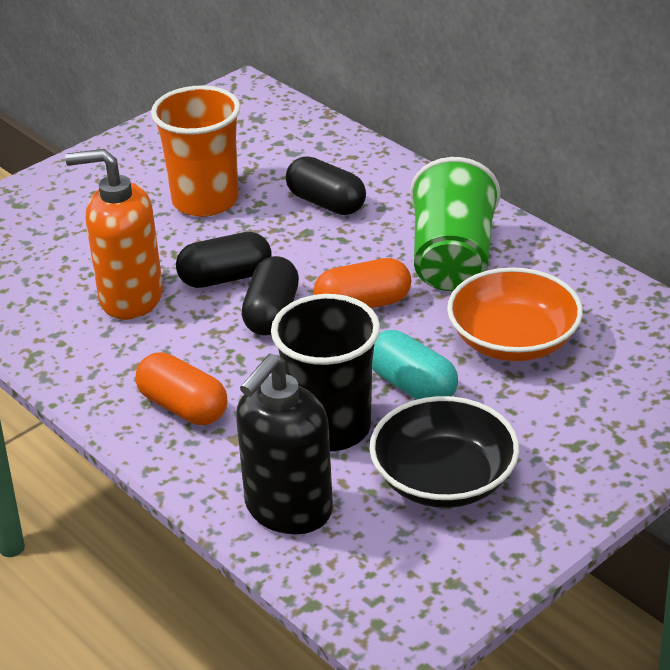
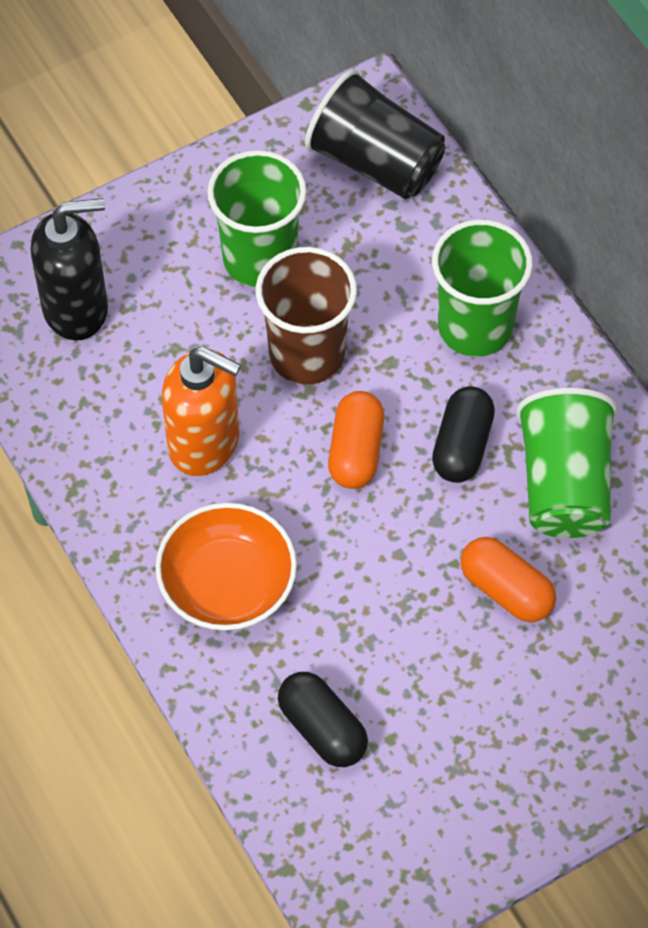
black bowl: [369,396,519,508] = 1 -> none = 0
black capsule: [176,232,272,288] [241,256,299,336] [286,156,366,215] = 3 -> [278,672,368,767] [432,386,495,483] = 2
brown cup: none = 0 -> [256,247,357,384] = 1
green cup: [410,157,501,291] = 1 -> [207,150,307,287] [432,219,533,357] [516,388,618,538] = 3
orange cup: [151,86,240,217] = 1 -> none = 0
turquoise capsule: [372,330,458,399] = 1 -> none = 0

